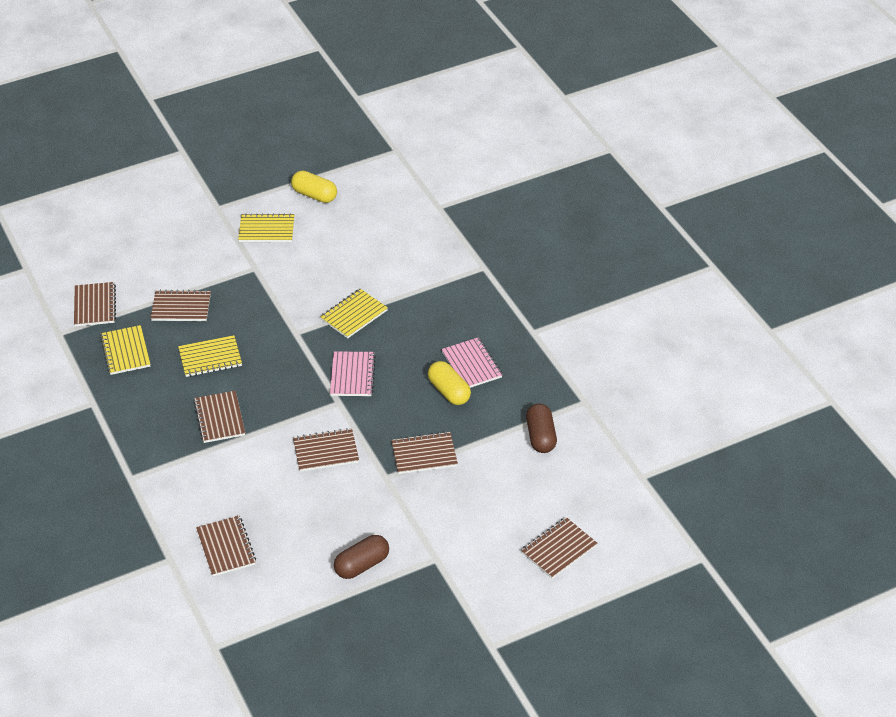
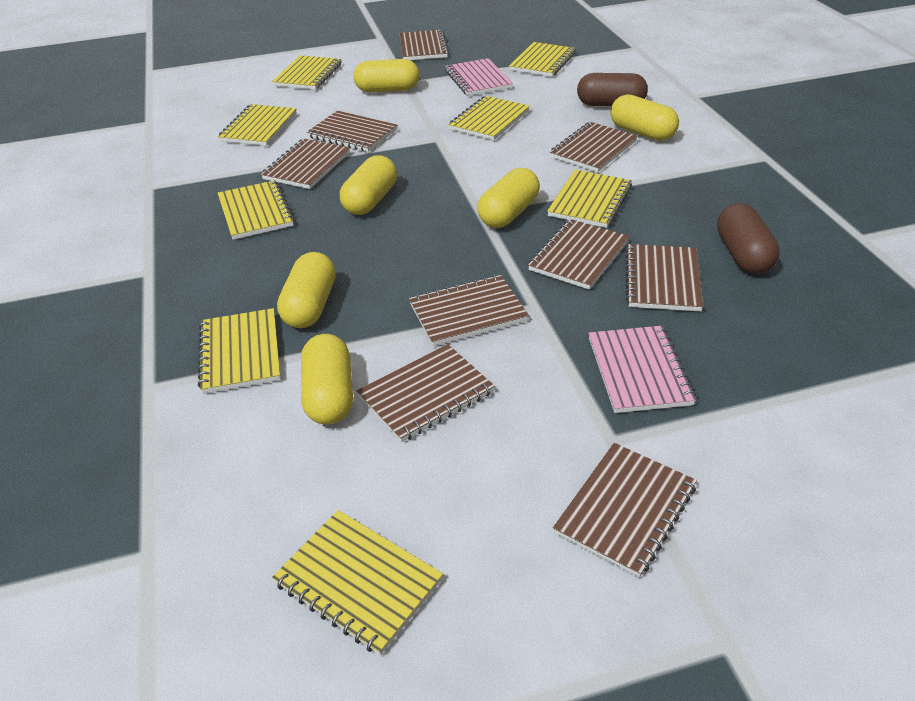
brown notebook: [74,282,116,326] [151,290,211,321] [194,391,245,443] [196,516,256,576] [293,428,359,472] [391,431,458,474] [521,517,597,579] = 7 -> [261,139,350,189] [307,111,397,152] [357,344,495,442] [399,30,449,60] [409,275,529,346] [528,219,629,290] [549,122,638,172] [553,443,697,578] [625,244,703,312] = 9
yellow capsule: [291,171,337,203] [428,361,471,405] = 2 -> [277,252,336,328] [301,334,353,425] [340,155,397,215] [353,59,420,92] [477,168,540,228] [610,94,679,141] = 6
yellow notebook: [100,325,150,375] [178,335,242,377] [238,213,294,242] [320,289,388,338] = 4 -> [198,308,281,394] [218,104,297,146] [218,180,295,240] [272,55,341,90] [272,510,443,655] [448,96,530,140] [509,42,576,77] [547,170,632,228] = 8

